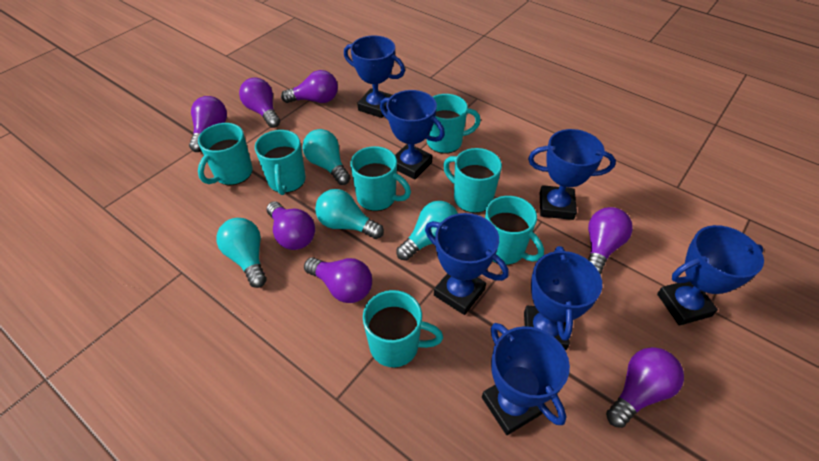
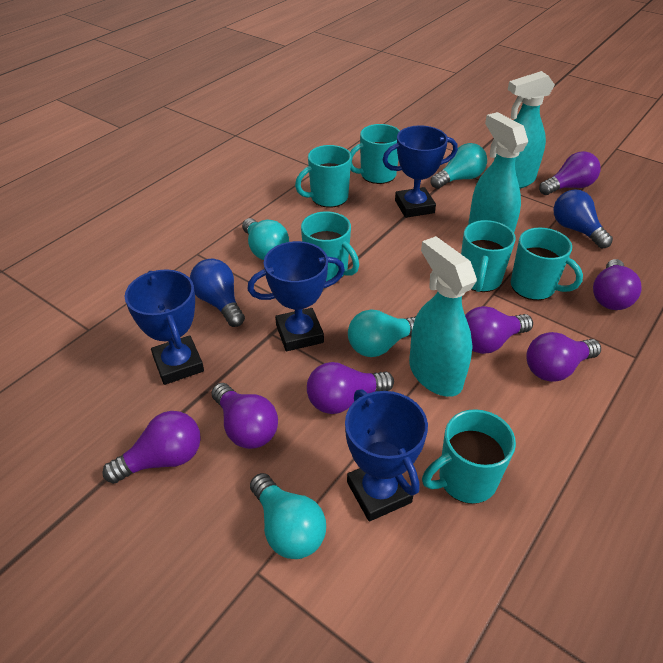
blue light bulb: none = 0 -> [190,259,245,327] [553,189,613,248] = 2
blue trophy: [344,35,405,118] [380,90,445,180] [425,213,508,315] [482,323,570,435] [524,246,602,350] [528,129,616,220] [657,225,764,326] = 7 -> [125,269,204,385] [248,241,345,351] [345,389,428,522] [383,125,458,218] = 4
turquoise mug: [198,123,253,185] [255,130,306,195] [350,146,411,211] [363,290,443,367] [427,94,481,154] [443,148,502,213] [485,196,544,265] = 7 -> [295,145,352,208] [301,211,359,281] [350,124,400,184] [422,409,516,504] [461,220,516,292] [511,228,583,300] = 6
turquoise spray bottle: none = 0 -> [409,236,477,397] [468,112,528,232] [494,71,555,189] = 3

